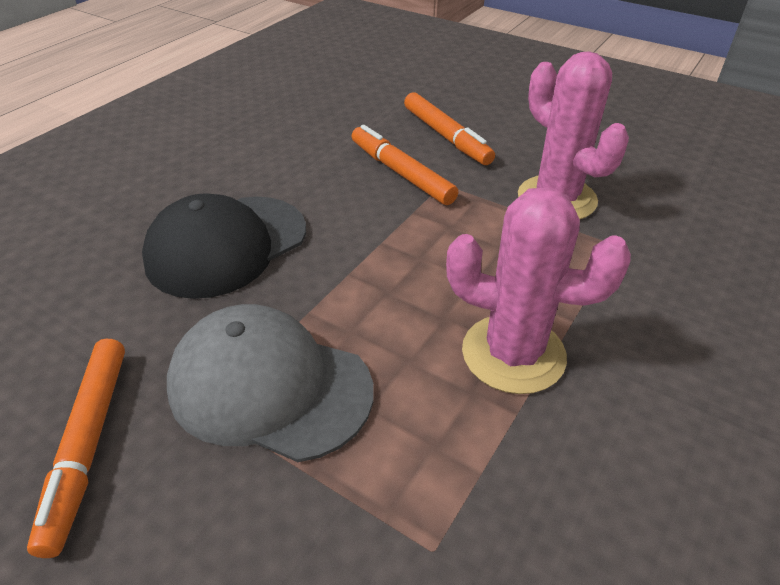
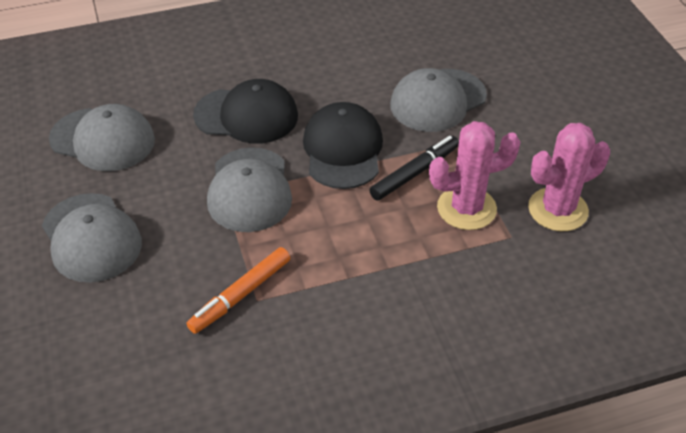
black cap: [142,193,306,299] = 1 -> [193,79,298,144] [303,102,383,189] = 2
black marker: none = 0 -> [370,136,459,201] = 1
grey cap: [167,304,373,462] = 1 -> [42,193,142,283] [49,104,155,171] [207,147,292,232] [390,68,487,132] = 4
orange marker: [27,339,125,558] [352,125,458,205] [404,92,495,165] = 3 -> [186,247,290,334] = 1

